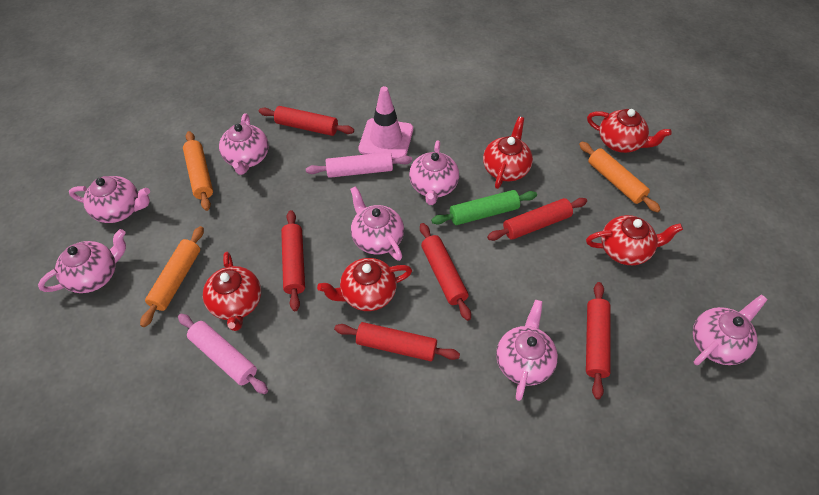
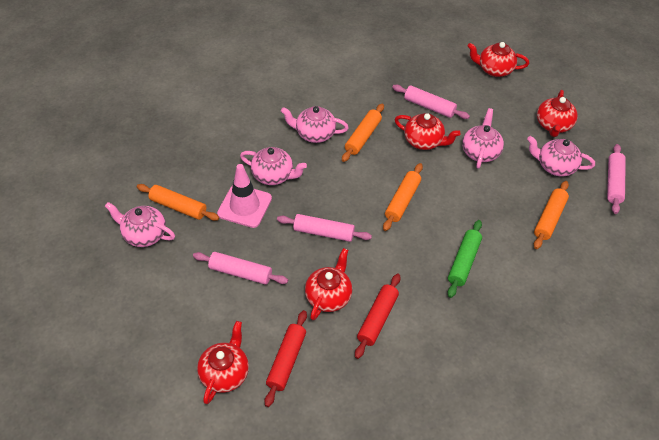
orange rolling pin: [140,226,204,327] [183,131,213,211] [579,142,661,212] = 3 -> [137,184,219,221] [342,104,384,162] [383,163,423,231] [534,181,569,249] = 4
pink rolling pin: [178,314,268,394] [306,152,412,178] = 2 -> [193,252,288,285] [277,214,372,242] [392,85,470,119] [607,144,626,214] = 4
pink teapot: [38,229,126,293] [69,176,150,223] [219,113,269,175] [350,186,404,261] [409,140,459,205] [496,300,558,401] [693,295,768,365] = 7 -> [105,202,175,247] [240,147,307,185] [281,106,349,143] [462,108,504,169] [527,136,595,177] = 5
red rolling pin: [259,106,354,136] [281,210,305,311] [334,322,460,361] [420,223,471,321] [487,198,587,241] [586,282,611,399] = 6 -> [265,310,307,407] [355,274,401,359] = 2

